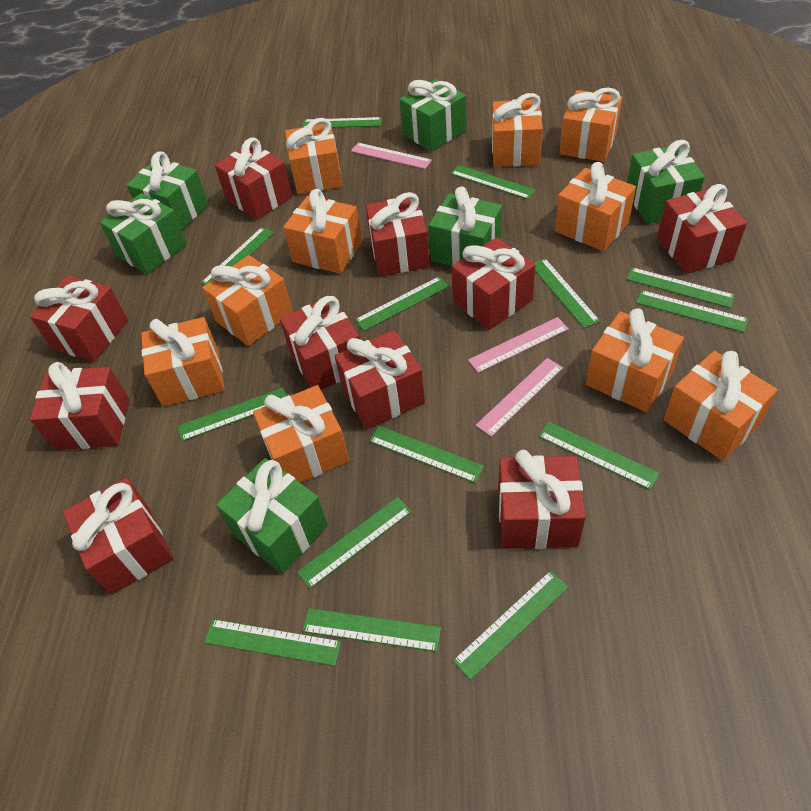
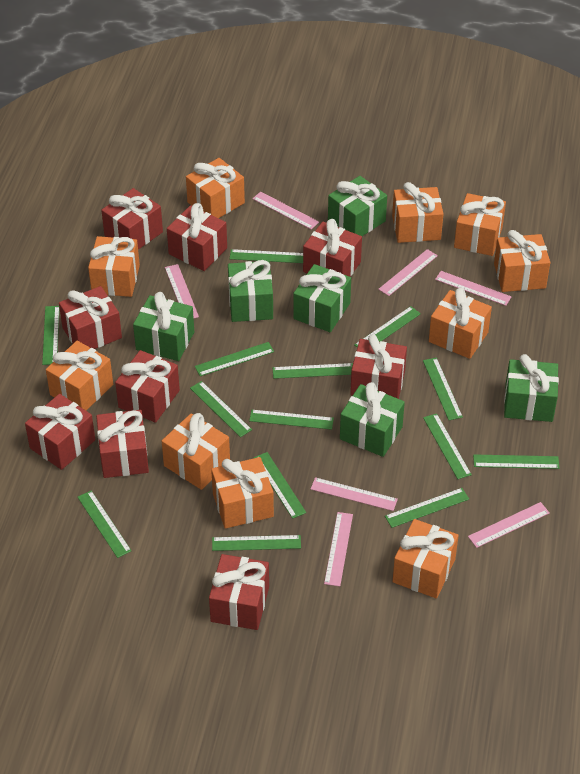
pink ruler: [351,143,432,169] [468,317,569,373] [476,358,563,437] = 3 -> [165,264,199,318] [253,192,319,230] [311,477,398,511] [324,512,353,587] [378,249,438,296] [435,271,512,306] [468,502,549,548] = 7
red gift: [30,276,128,361] [30,362,129,450] [63,478,173,595] [215,137,292,220] [280,296,360,390] [335,330,425,429] [366,192,430,276] [451,237,535,330] [498,450,586,549] [657,184,747,274] = 10 -> [25,394,95,470] [59,286,122,349] [96,410,149,478] [101,188,163,250] [115,350,180,423] [167,203,227,271] [209,554,269,630] [303,219,362,277] [350,334,407,399] = 9

